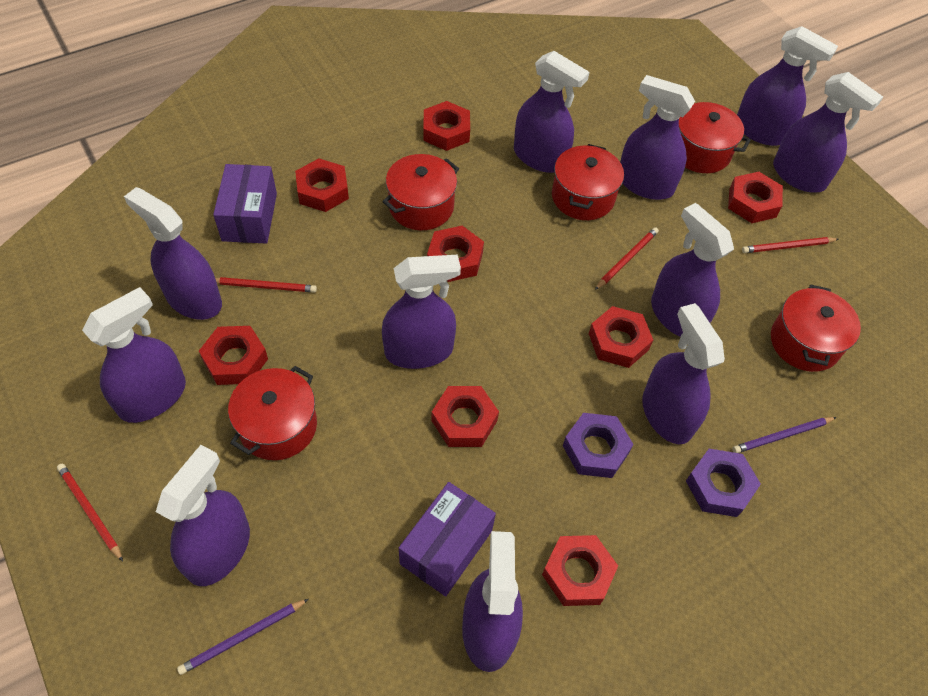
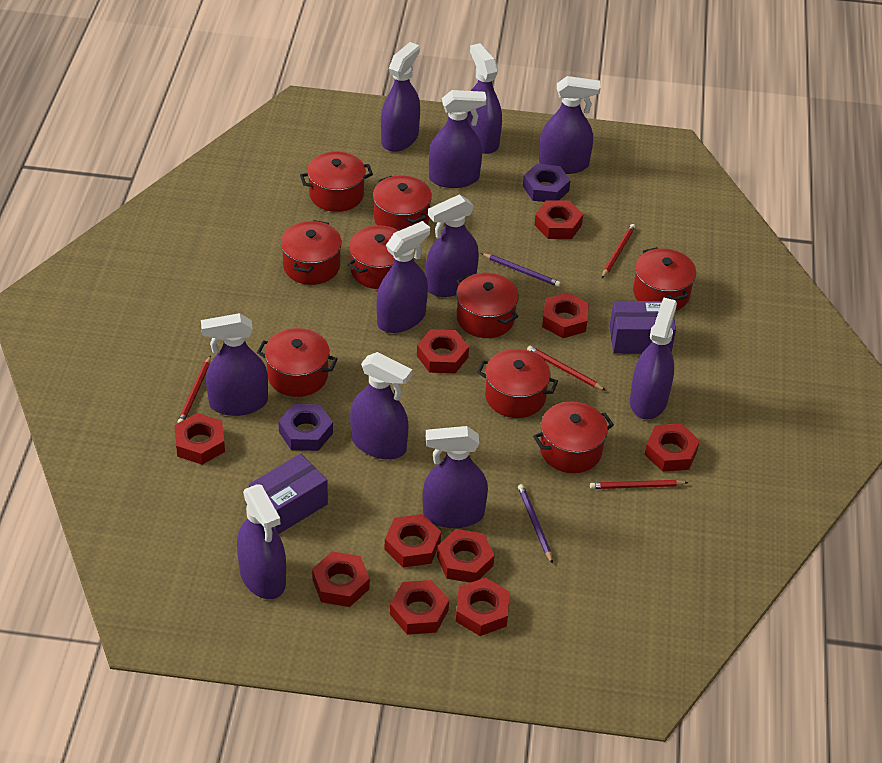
red nut: [199,326,268,385] [295,158,349,212] [423,101,470,151] [427,226,484,282] [431,386,499,447] [542,535,618,606] [589,306,653,368] [728,172,783,223] = 8 -> [174,413,225,465] [312,551,370,607] [384,514,441,568] [390,580,449,635] [417,329,469,373] [437,529,495,583] [456,578,510,636] [534,200,583,239] [542,292,589,338] [644,424,700,472] = 10
red pot: [228,366,317,460] [382,154,459,230] [552,144,624,220] [679,102,751,173] [771,285,861,372] = 5 -> [257,328,338,397] [281,220,342,285] [300,151,373,212] [348,225,401,289] [373,175,432,230] [456,273,519,338] [477,349,558,418] [533,401,614,473] [633,247,696,311] = 9

